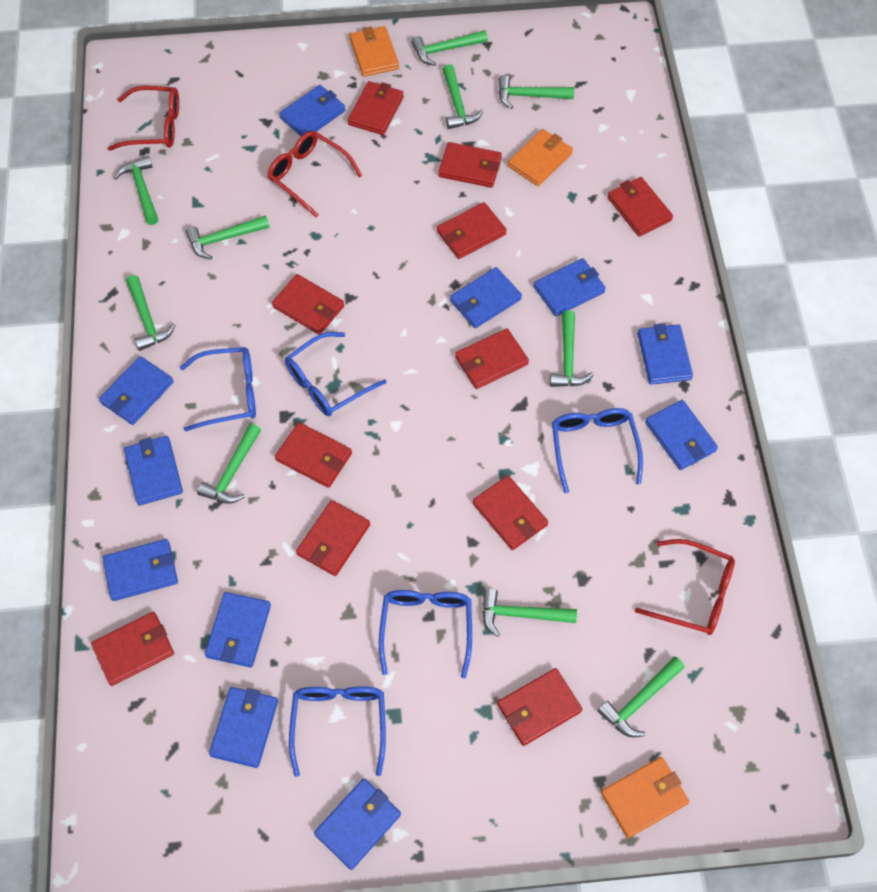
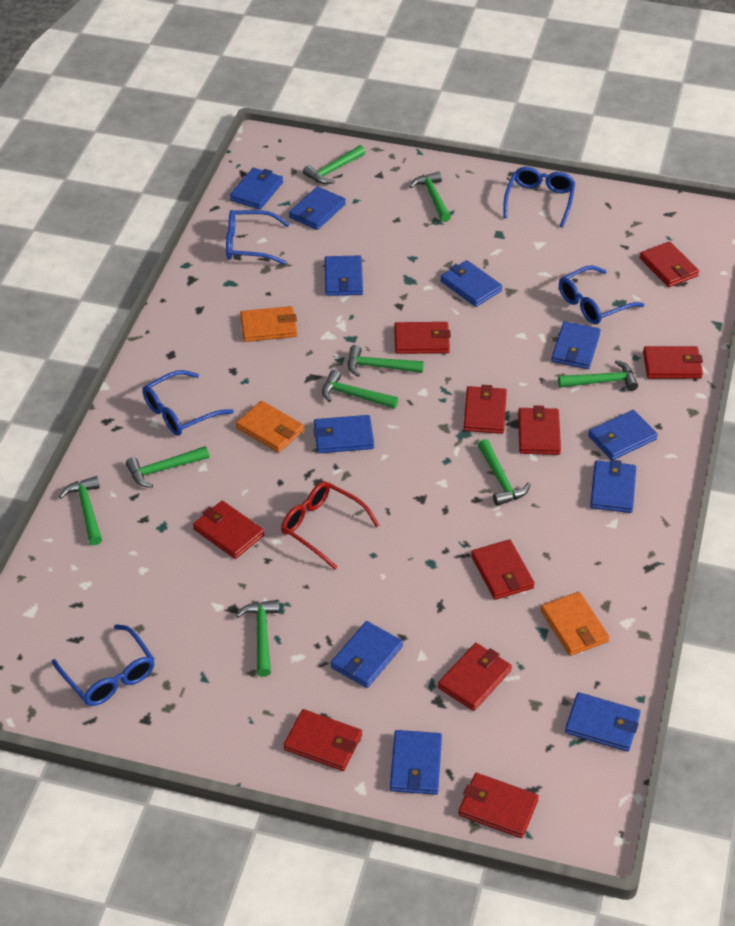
green hammer: [114,156,158,225] [126,275,175,351] [186,215,270,259] [197,424,261,504] [411,30,488,66] [442,64,483,129] [483,588,577,637] [499,75,574,109] [550,311,594,387] [598,657,685,737] = 10 -> [59,476,102,545] [126,446,209,488] [236,600,280,677] [303,145,365,184] [322,370,398,409] [348,345,424,377] [409,172,451,222] [478,439,531,506] [558,360,638,391] = 9
red glasses: [108,86,179,151] [267,131,362,218] [635,539,735,635] = 3 -> [281,482,380,569] = 1
red wallet: [91,612,174,686] [272,274,344,335] [275,422,352,488] [296,500,370,576] [348,81,404,135] [437,202,507,259] [438,142,502,188] [455,328,529,389] [473,475,548,550] [497,668,582,746] [607,177,673,236] = 11 -> [193,501,265,559] [283,709,362,771] [394,322,451,354] [438,643,512,711] [458,773,539,838] [463,385,507,434] [471,539,535,600] [518,405,561,455] [639,241,699,287] [643,346,703,379] = 10

